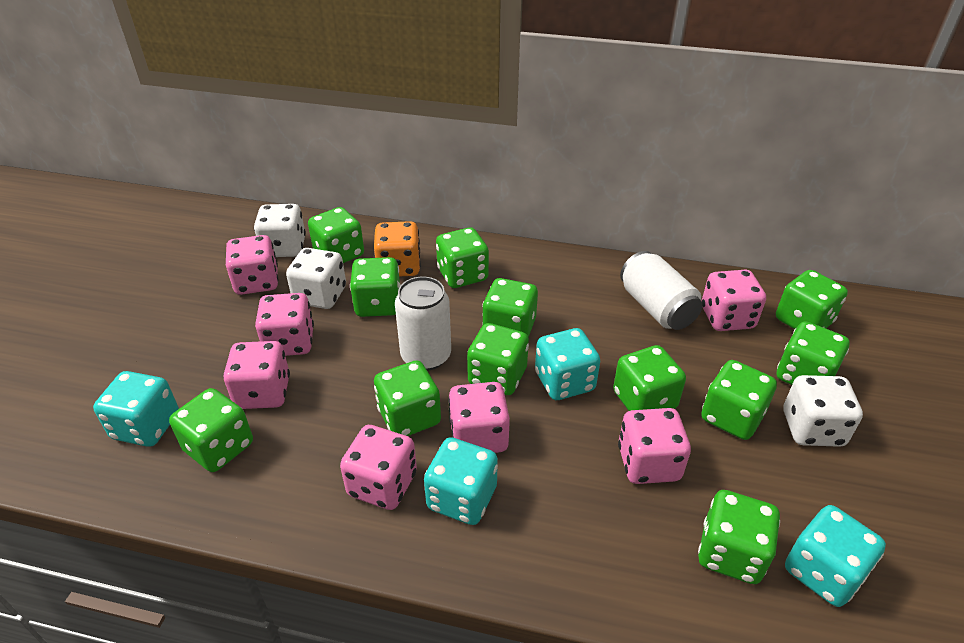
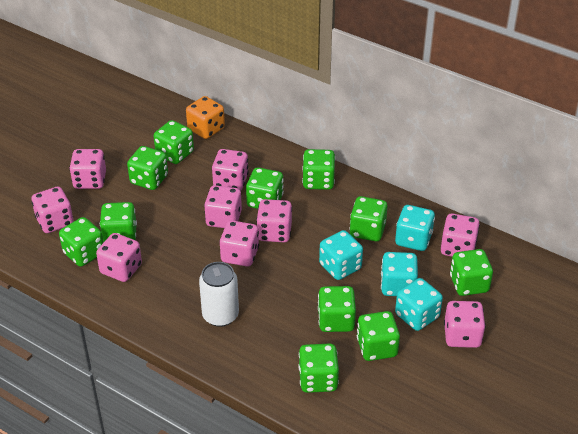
green dice: [169,388,253,472] [308,207,364,263] [350,257,401,317] [374,361,441,436] [436,227,489,288] [467,323,529,395] [482,278,538,337] [613,345,686,411] [698,490,780,584] [701,360,777,440] [776,270,848,329] [777,321,849,385] = 12 -> [59,217,104,267] [100,202,137,242] [127,146,168,190] [154,120,194,164] [246,167,284,209] [299,344,339,393] [302,149,335,190] [318,286,356,332] [350,196,388,241] [357,311,400,361] [450,249,493,296] = 11
pink dice: [223,341,290,409] [226,235,279,295] [255,293,314,356] [340,425,417,510] [448,382,510,453] [618,408,691,484] [702,270,766,331] = 7 -> [31,187,73,233] [69,149,106,189] [96,233,142,282] [204,185,242,228] [212,149,249,191] [219,220,259,267] [256,199,292,242] [441,213,480,257] [444,301,485,348] = 9
white can: [395,277,451,371] [620,251,703,330] = 2 -> [199,262,239,327] = 1
white dice: [254,204,306,257] [286,248,346,309] [784,375,863,447] = 3 -> none = 0

